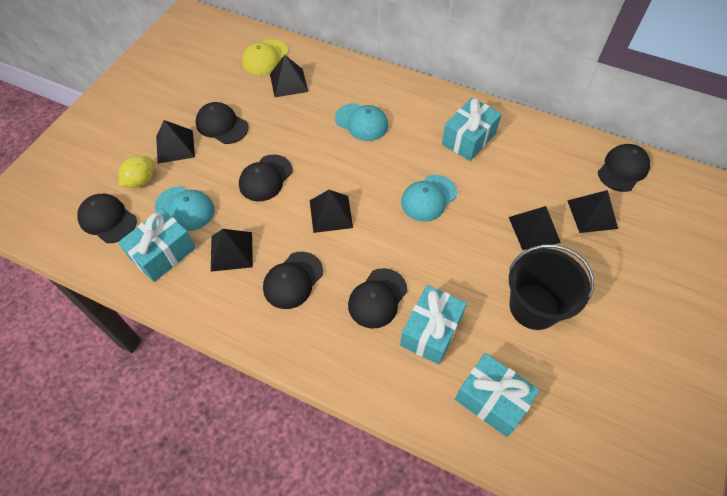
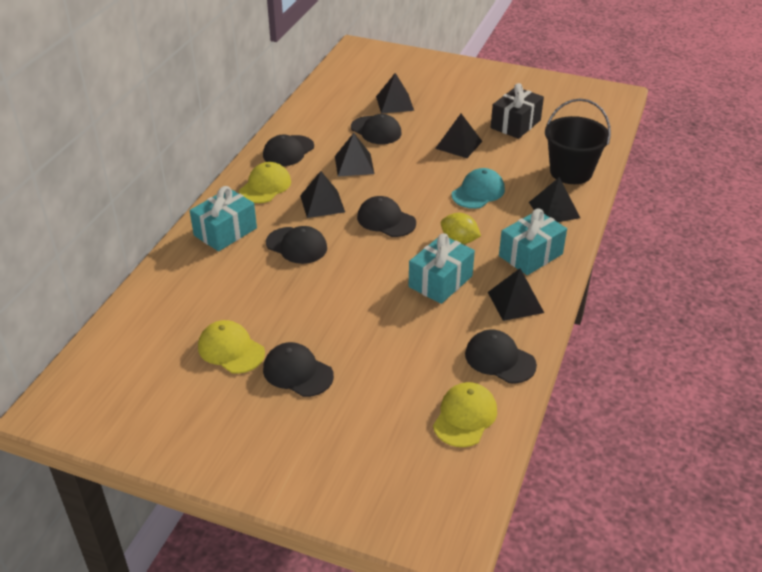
black gift: none = 0 -> [491,83,544,139] = 1
turquoise cap: [155,186,215,231] [335,103,388,141] [401,175,457,222] = 3 -> [452,168,505,209] = 1
turquoise gift: [118,209,196,282] [400,285,467,365] [442,98,502,161] [455,353,539,437] = 4 -> [190,186,257,251] [408,233,475,304] [499,208,567,275] = 3
yellow cap: [242,40,288,75] = 1 -> [198,320,265,374] [239,162,291,203] [433,382,497,447] = 3

